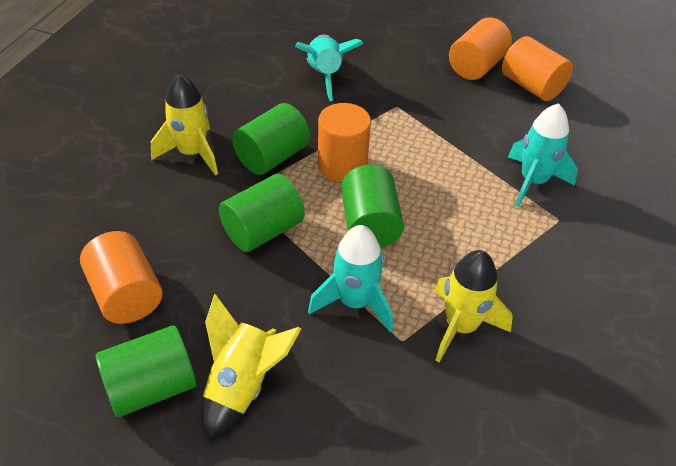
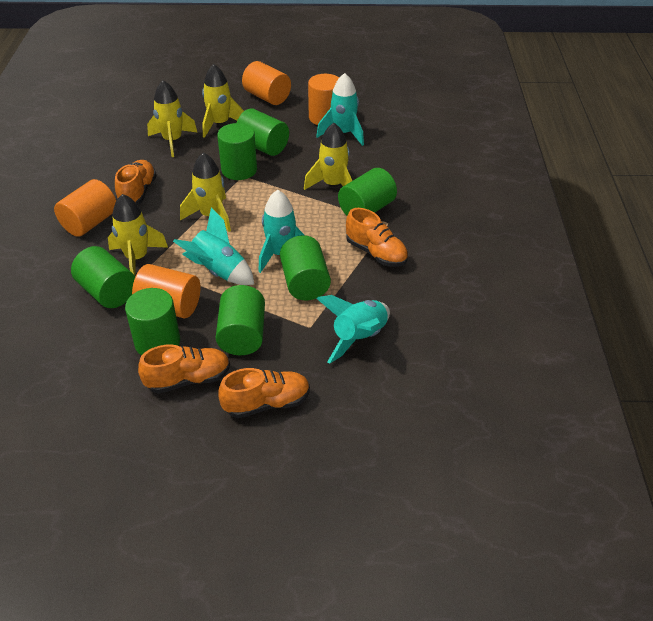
green cylinder: [95,325,196,417] [219,174,305,252] [232,103,310,175] [341,164,404,248] = 4 -> [71,246,135,308] [125,288,180,356] [216,285,265,355] [217,123,257,180] [237,109,289,156] [280,235,331,300] [338,168,397,216] = 7
orange shoe: none = 0 -> [115,160,157,205] [138,344,230,394] [218,368,310,418] [346,208,408,267] = 4
turquoise rocket: [295,35,364,101] [308,225,393,332] [508,103,578,207] = 3 -> [173,207,254,285] [258,190,304,273] [316,73,364,146] [316,295,390,364] = 4
yellow rocket: [151,74,218,176] [201,294,301,441] [434,250,513,362] = 3 -> [108,194,168,276] [147,80,198,157] [180,152,231,232] [202,64,244,138] [304,123,352,190] = 5

